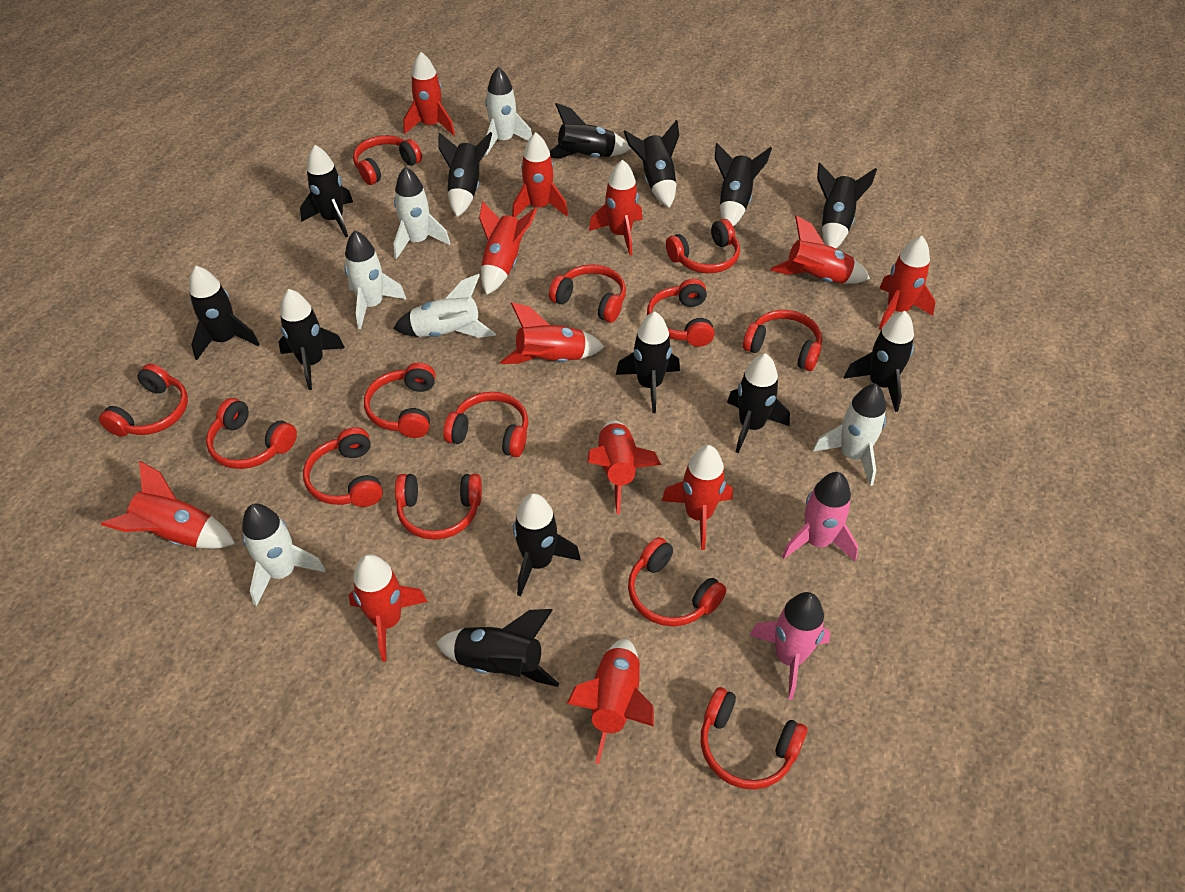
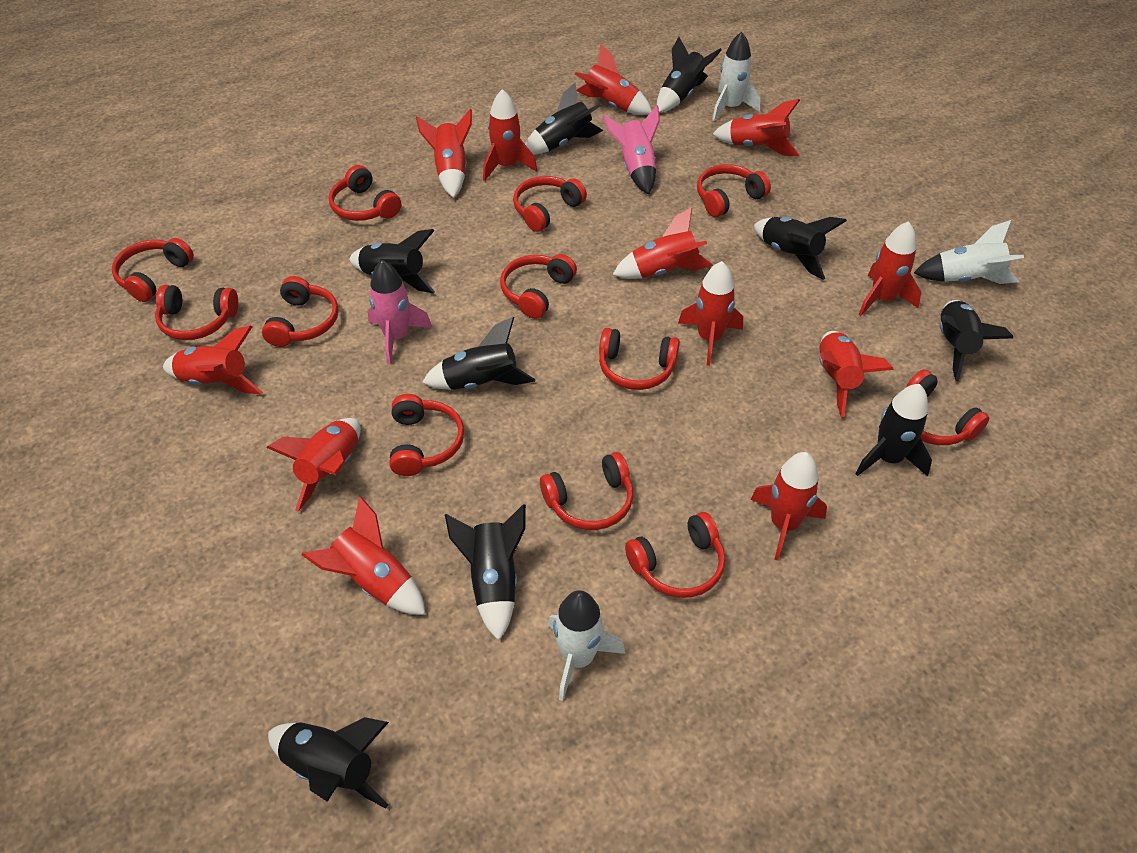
black rocket: [189,266,260,360] [278,289,345,390] [300,145,353,237] [436,609,559,687] [438,132,492,217] [513,493,581,597] [550,103,631,159] [616,311,680,413] [624,120,679,208] [715,143,772,226] [727,353,790,453] [817,163,877,248] [843,311,914,412] = 13 -> [268,717,389,809] [349,229,435,293] [422,317,535,390] [445,504,526,641] [525,82,603,155] [657,37,722,112] [754,217,847,280] [855,384,932,477] [940,300,1013,381] = 9
red headphones: [99,364,188,437] [206,398,297,469] [303,427,383,507] [353,135,422,185] [364,362,435,438] [395,474,482,540] [443,392,528,457] [549,264,626,323] [628,537,727,626] [647,279,715,347] [666,219,740,273] [701,687,808,790] [743,310,822,371] = 13 -> [112,238,194,302] [155,285,238,340] [262,276,339,347] [329,165,401,221] [389,394,464,476] [500,254,577,319] [513,176,587,232] [540,452,633,530] [599,328,680,390] [625,512,725,598] [697,164,771,217] [904,369,989,445] = 12
white rocket: [242,504,326,606] [344,231,406,329] [393,166,450,259] [393,274,496,338] [485,67,532,156] [813,384,886,486] = 6 -> [548,590,625,701] [712,32,760,121] [914,220,1024,284] = 3

